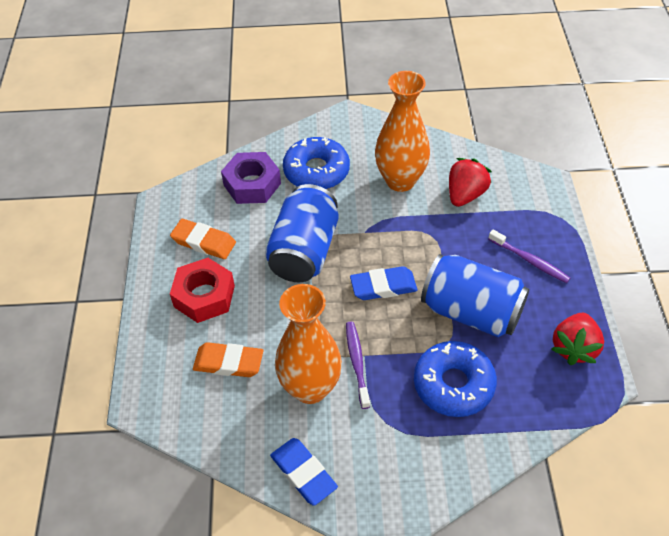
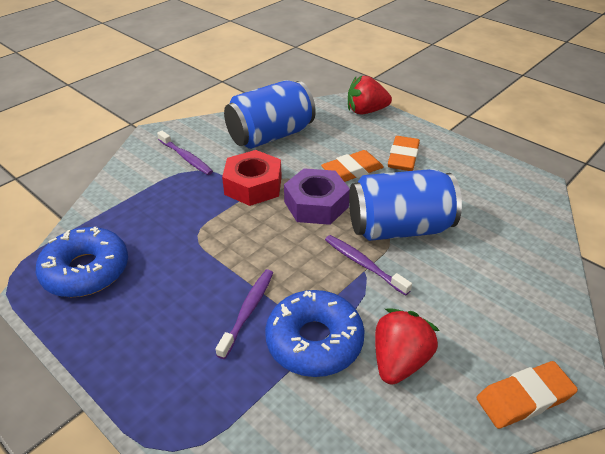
blue eraser: [270,438,338,506] [350,266,418,300] = 2 -> none = 0
orange eraser: [170,219,236,259] [193,342,263,377] = 2 -> [321,150,384,182] [388,136,420,171] [476,361,578,429] = 3
orange vase: [275,284,342,404] [375,71,430,192] = 2 -> none = 0
purple toothbrush: [346,322,370,409] [488,230,570,283] = 2 -> [157,131,213,175] [216,269,273,359] [325,235,412,296] = 3

